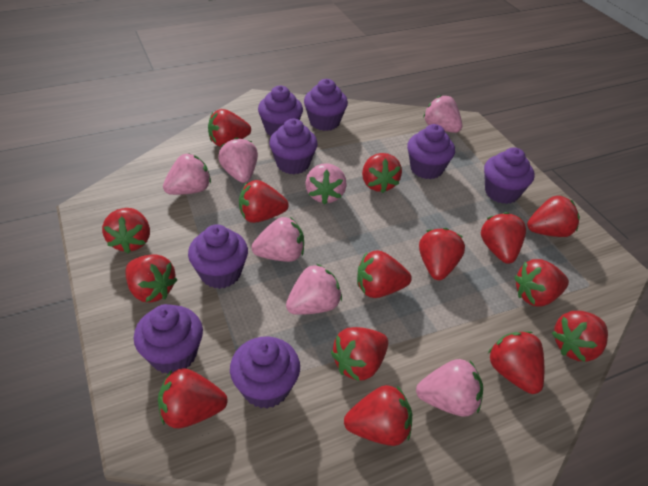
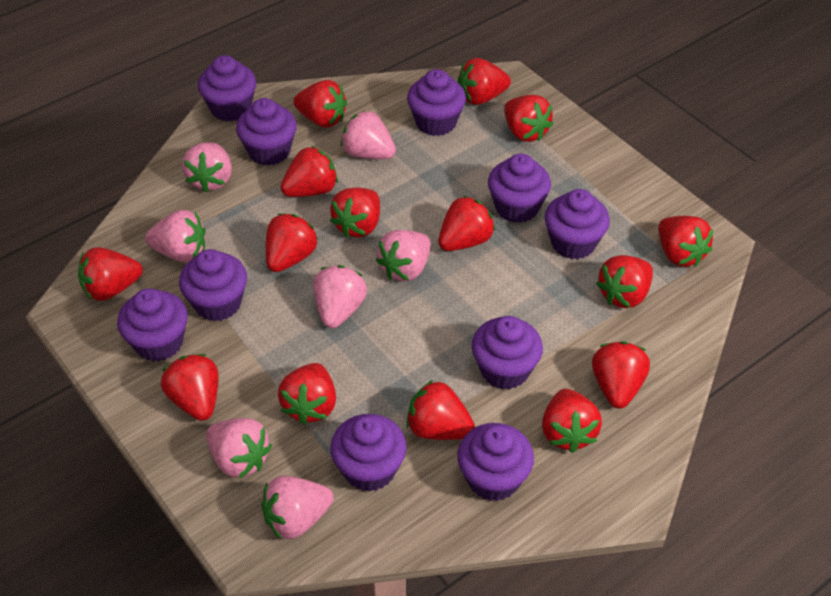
purple cupcake: [134,304,203,374] [188,224,248,289] [230,336,300,408] [258,86,303,136] [269,119,318,174] [304,79,348,131] [407,124,455,179] [484,147,535,204] = 8 -> [117,288,188,361] [179,249,247,321] [198,55,256,122] [236,98,297,166] [330,414,407,492] [407,69,466,136] [457,423,534,501] [472,316,543,390] [488,154,551,223] [545,189,610,259] = 10

